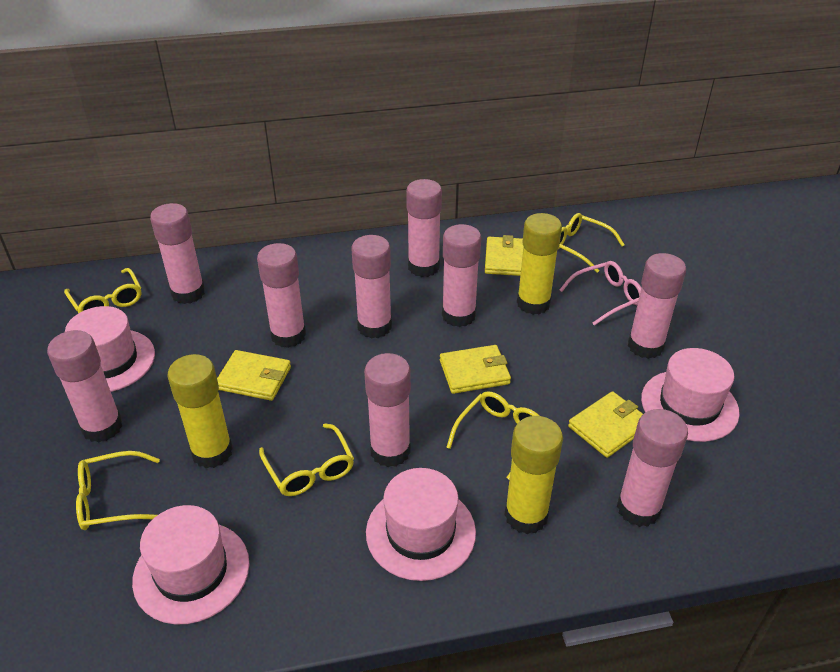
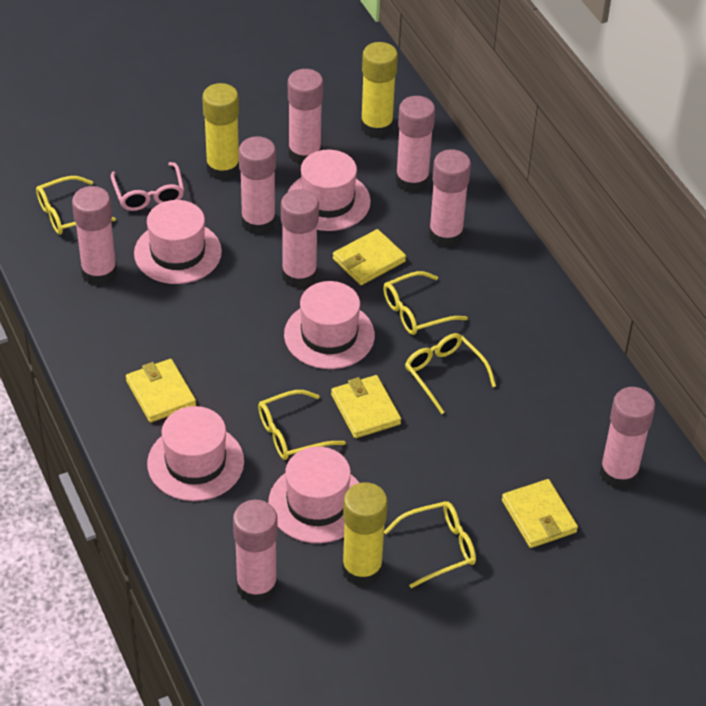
pink glue stick: [47,330,122,443] [150,203,205,304] [257,243,306,348] [351,235,392,339] [364,353,411,467] [406,179,442,277] [442,224,481,327] [617,409,688,527] [628,253,686,359] = 9 -> [72,186,117,286] [233,500,278,604] [239,136,276,235] [281,189,319,289] [288,69,323,165] [395,96,435,193] [429,149,471,248] [600,387,655,489] = 8
pink hat: [65,306,155,392] [132,505,249,625] [366,468,476,581] [641,348,740,442] = 4 -> [134,200,222,284] [147,406,244,501] [268,446,359,543] [284,281,375,369] [288,150,371,231] = 5

